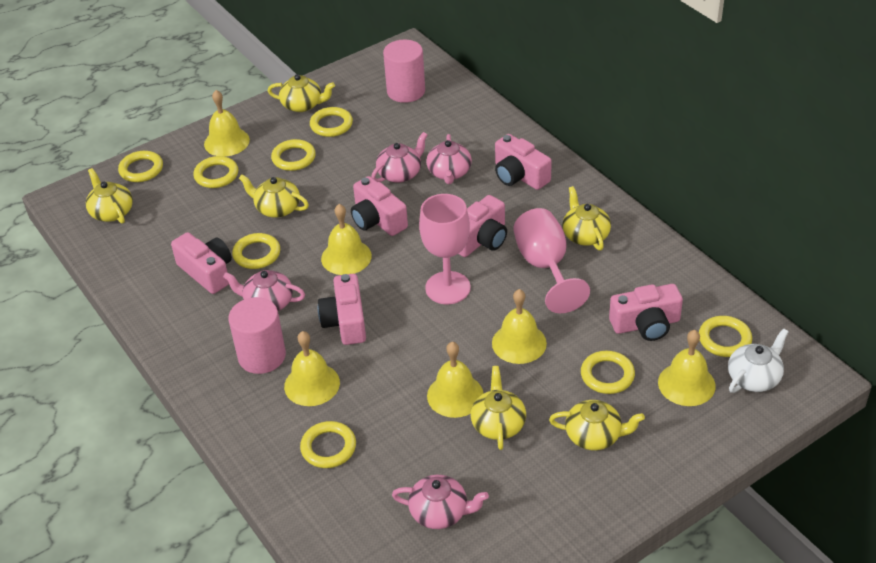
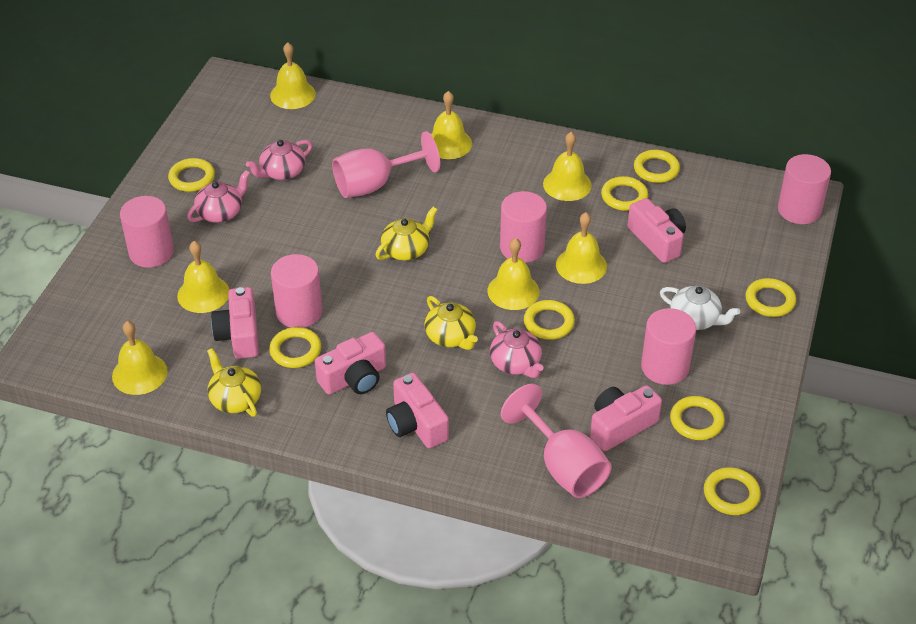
pink camera: [171,232,232,294] [318,274,366,345] [351,176,408,236] [458,195,507,257] [495,134,552,190] [609,284,683,341] = 6 -> [211,287,259,359] [315,332,386,394] [386,373,449,448] [590,385,662,451] [627,198,686,263] = 5
pink cylinder: [228,297,286,374] [383,40,425,103] = 2 -> [120,196,174,268] [271,254,322,328] [500,191,547,263] [641,308,696,385] [778,154,831,224] = 5
pink teapot: [223,270,305,311] [371,132,427,183] [392,475,489,529] [426,134,472,184] = 4 -> [187,170,250,223] [246,140,312,180] [490,321,544,378] = 3
yellow bell: [204,90,250,157] [284,331,340,406] [321,204,372,275] [427,342,483,418] [492,289,547,364] [658,330,716,406] = 6 -> [112,321,168,395] [177,241,230,313] [270,42,316,109] [431,91,472,159] [487,238,539,310] [543,132,592,201] [556,212,607,284] = 7
yellow teapot: [86,168,133,224] [239,175,309,218] [268,74,335,112] [471,366,526,450] [549,400,645,450] [562,186,611,251] = 6 -> [207,348,261,417] [376,207,437,260] [425,296,478,350] = 3

